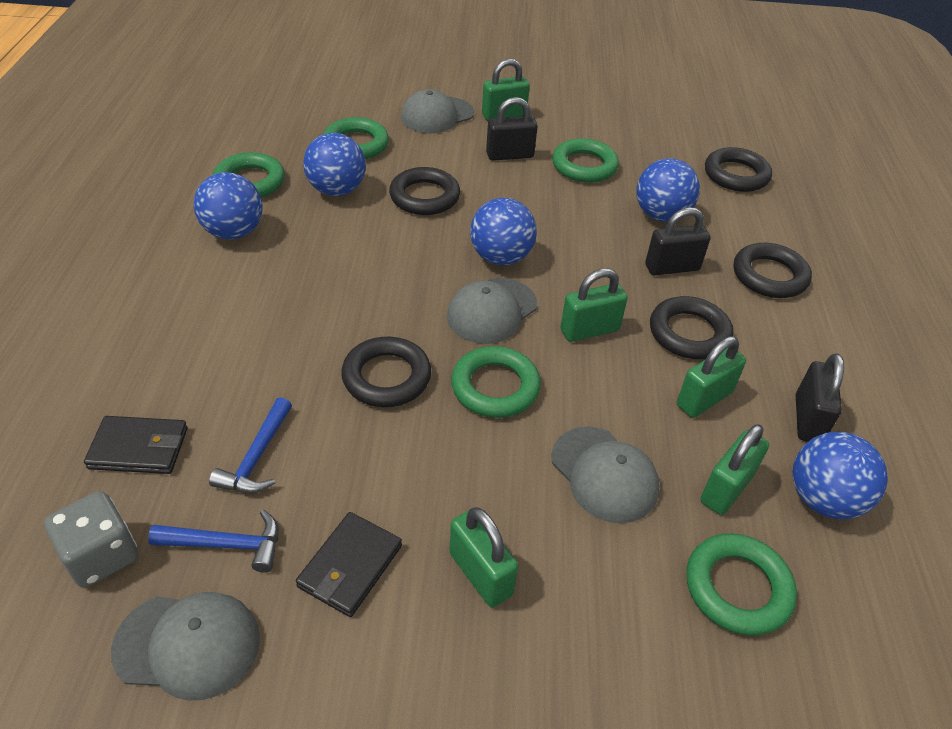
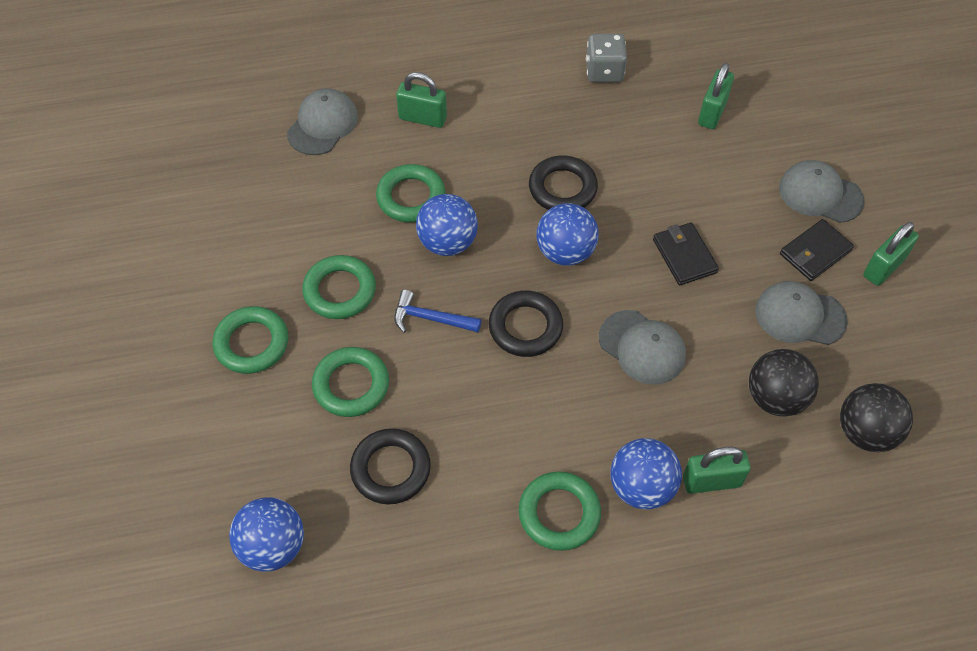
black ball: none = 0 -> [749,349,819,417] [840,383,913,452] = 2
black padlock: [486,97,538,161] [645,207,711,275] [796,353,844,442] = 3 -> none = 0
black ring: [341,337,431,407] [389,167,460,215] [650,296,733,359] [705,147,772,192] [734,243,812,298] = 5 -> [350,428,431,505] [489,290,563,357] [529,155,598,210] = 3
blue ball: [194,172,263,239] [303,133,366,196] [470,198,537,265] [636,158,700,222] [793,432,888,519] = 5 -> [229,497,304,572] [416,194,478,256] [536,203,599,266] [610,438,682,509] = 4
blue hammer: [148,510,279,573] [209,397,292,493] = 2 -> [394,290,481,333] = 1
green padlock: [449,507,518,608] [482,59,530,121] [560,268,628,342] [677,336,746,418] [701,424,769,515] = 5 -> [396,72,447,128] [683,447,751,494] [698,63,734,129] [863,222,919,286] = 4

